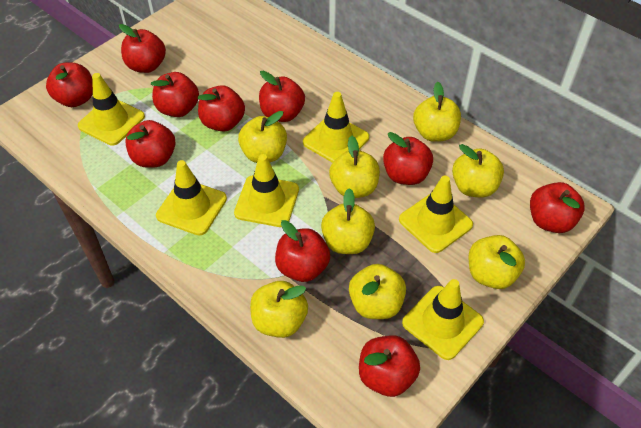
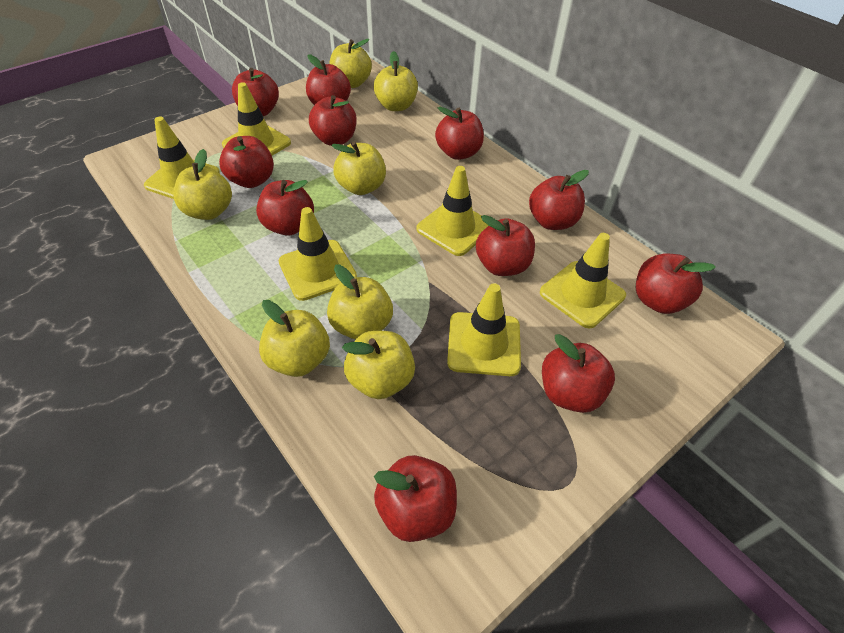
red apple: [46,62,93,107] [119,24,166,73] [125,120,175,168] [151,72,199,117] [198,85,245,131] [259,71,305,122] [275,220,330,282] [359,335,420,397] [383,132,433,185] [530,182,585,233] = 10 -> [219,136,274,188] [232,68,279,116] [256,180,314,235] [306,54,351,105] [309,95,357,146] [374,455,457,542] [435,107,484,160] [476,215,535,276] [529,170,589,230] [542,334,615,413] [636,253,716,314] = 11
yellow apple: [238,111,287,163] [250,281,308,338] [321,188,375,254] [329,135,380,198] [349,264,406,319] [413,82,461,142] [452,144,504,197] [468,235,525,289] = 8 -> [174,149,232,220] [259,300,330,377] [327,264,393,340] [330,39,372,88] [331,142,386,195] [342,331,415,399] [374,51,418,111] = 7

